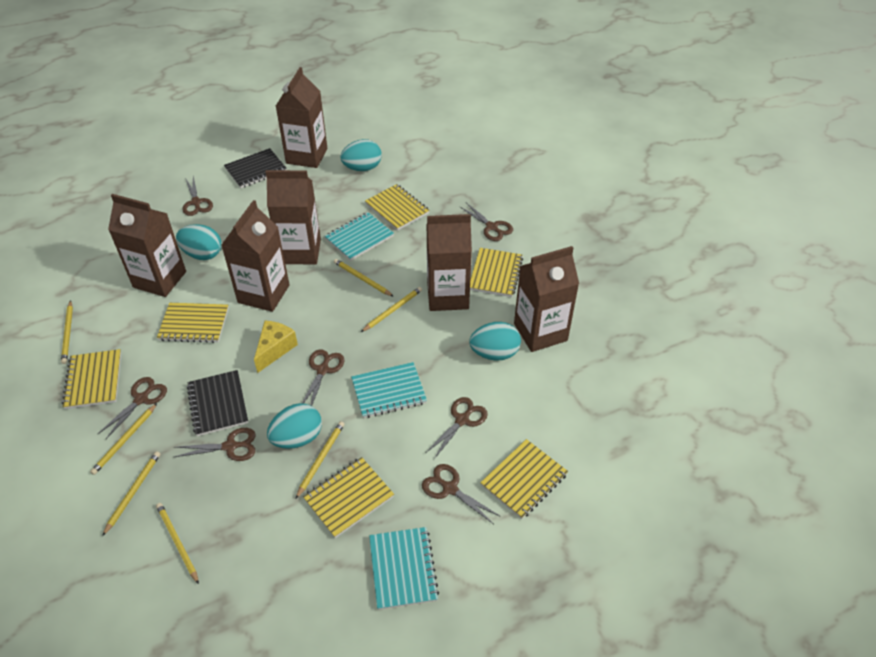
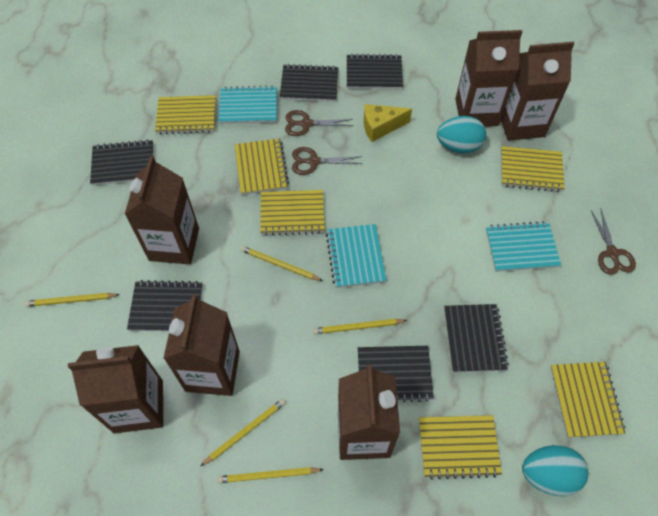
black notebook: [187,370,248,436] [224,148,287,188] = 2 -> [90,140,153,185] [127,280,203,331] [280,64,338,102] [347,54,403,89] [358,346,434,402] [444,304,509,373] = 6
brown scissors: [97,377,167,440] [174,428,256,461] [183,177,213,216] [302,349,344,406] [422,464,501,524] [425,397,488,459] [460,203,513,241] = 7 -> [285,110,353,136] [292,147,363,175] [591,210,636,275] = 3
turquoise egg: [176,224,222,260] [267,403,322,449] [340,139,382,171] [469,322,521,361] = 4 -> [437,116,486,153] [522,445,588,496] = 2
yellow pencil: [61,300,73,364] [90,403,157,475] [102,451,160,536] [156,503,199,584] [296,421,344,498] [334,259,394,297] [361,287,422,332] = 7 -> [25,293,120,307] [201,399,286,466] [217,467,324,483] [241,246,323,281] [313,319,407,334] = 5

